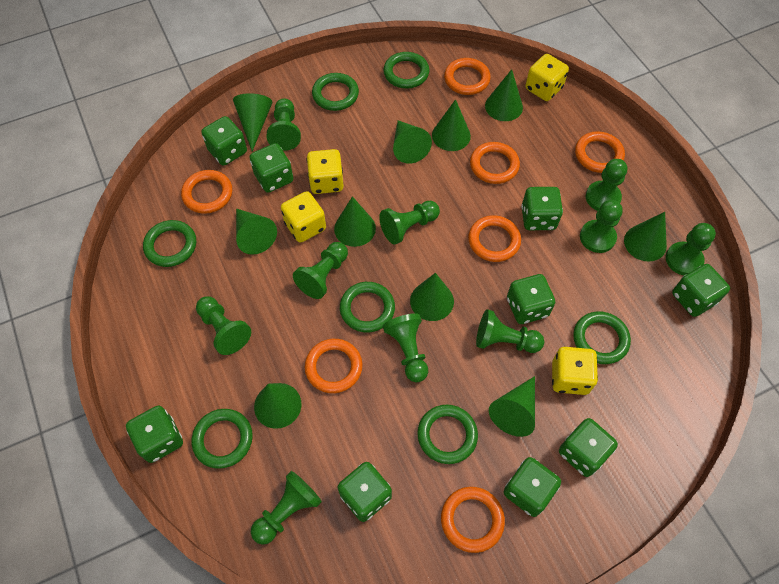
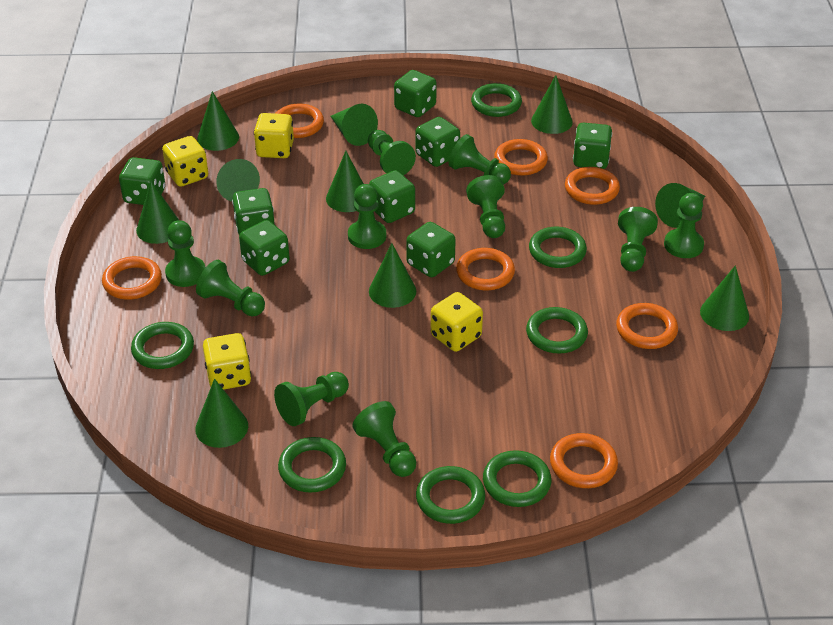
green dice: [126,406,183,463] [201,116,247,166] [249,143,293,193] [338,462,392,522] [504,457,561,517] [507,274,555,324] [521,187,563,230] [559,418,618,477] [672,264,730,317] = 9 -> [119,157,165,205] [232,188,275,235] [239,220,290,276] [369,170,415,223] [394,70,437,117] [406,222,456,277] [416,117,460,167] [573,122,612,169] = 8

